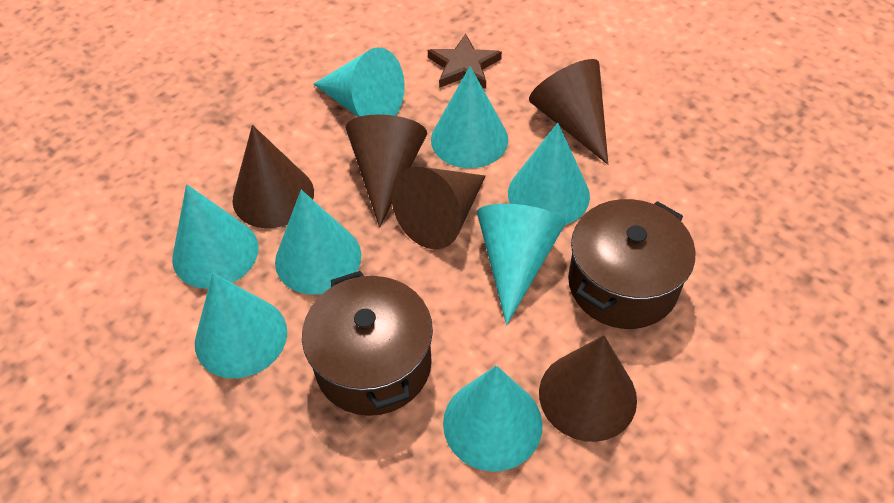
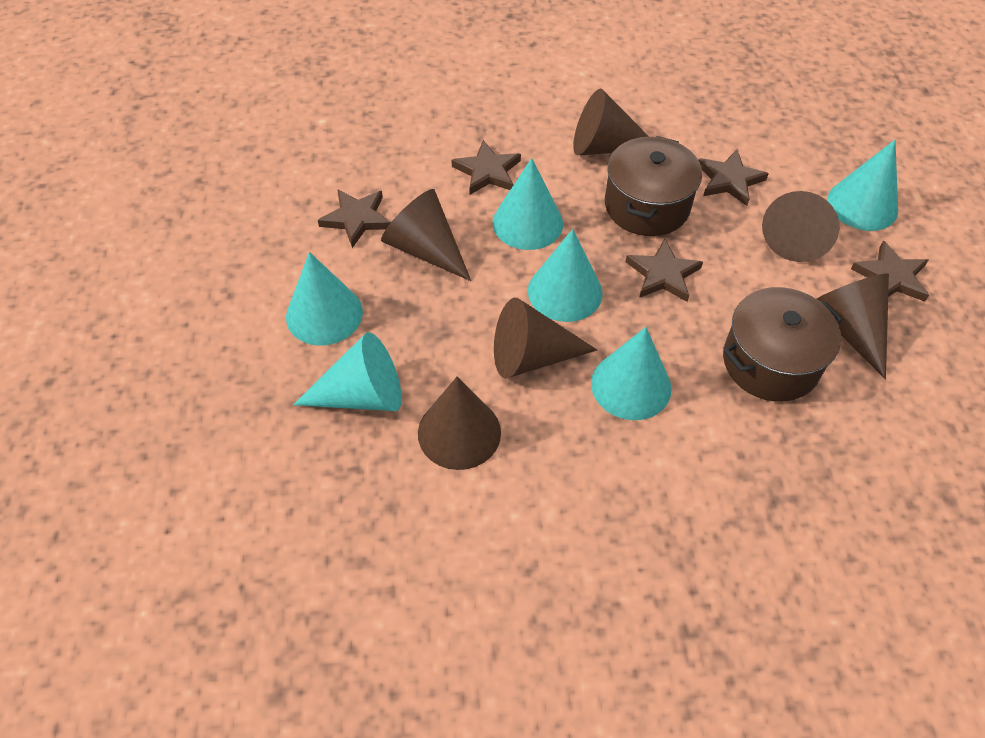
brown cone: [232,125,314,228] [346,114,427,227] [392,166,485,250] [529,59,608,165] [539,335,637,442] = 5 -> [381,189,471,281] [418,377,501,470] [494,298,597,379] [573,89,649,155] [762,191,839,262] [817,273,889,380] = 6
brown star: [428,34,502,89] = 1 -> [318,189,391,248] [451,140,521,195] [625,239,703,302] [698,150,769,206] [851,241,929,302] = 5
turquoise cone: [172,184,258,289] [195,273,287,378] [275,190,361,295] [313,47,405,117] [431,66,508,168] [443,365,542,472] [477,204,566,325] [508,123,590,225] = 8 -> [286,252,363,346] [293,332,402,411] [493,158,563,250] [528,229,603,322] [591,327,672,420] [827,140,898,231] = 6

